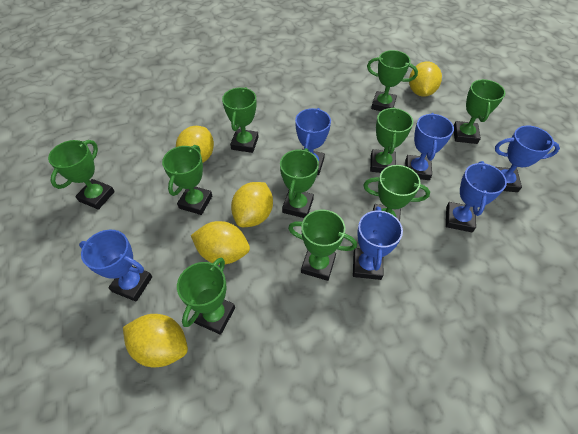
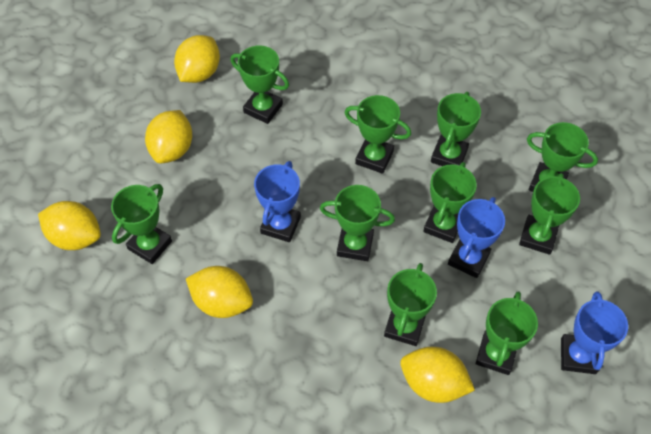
blue trophy: [79,230,152,302] [295,108,331,175] [353,206,403,280] [405,113,454,180] [446,161,507,232] [495,126,560,192] = 6 -> [254,161,301,242] [448,197,505,278] [561,291,628,374] = 3

